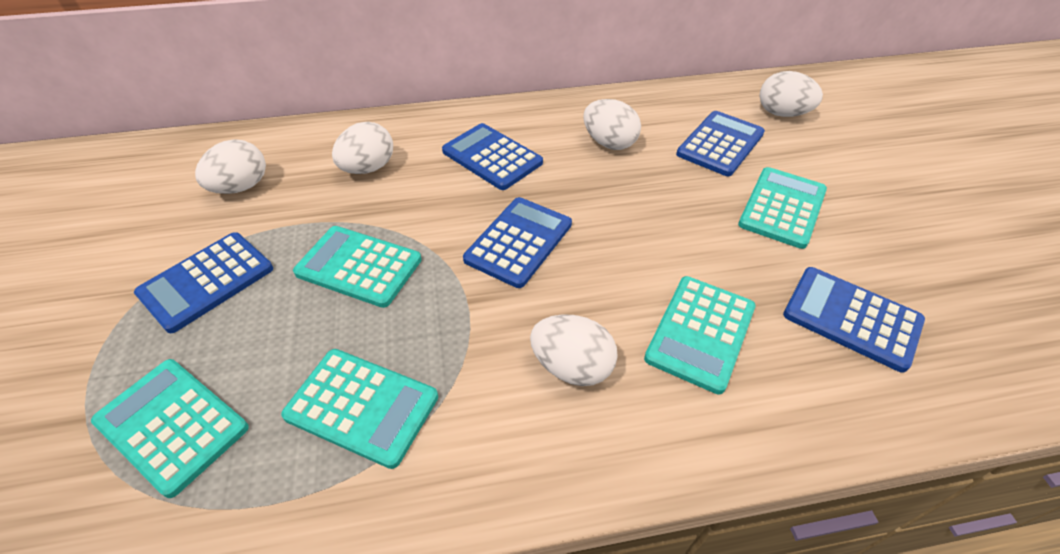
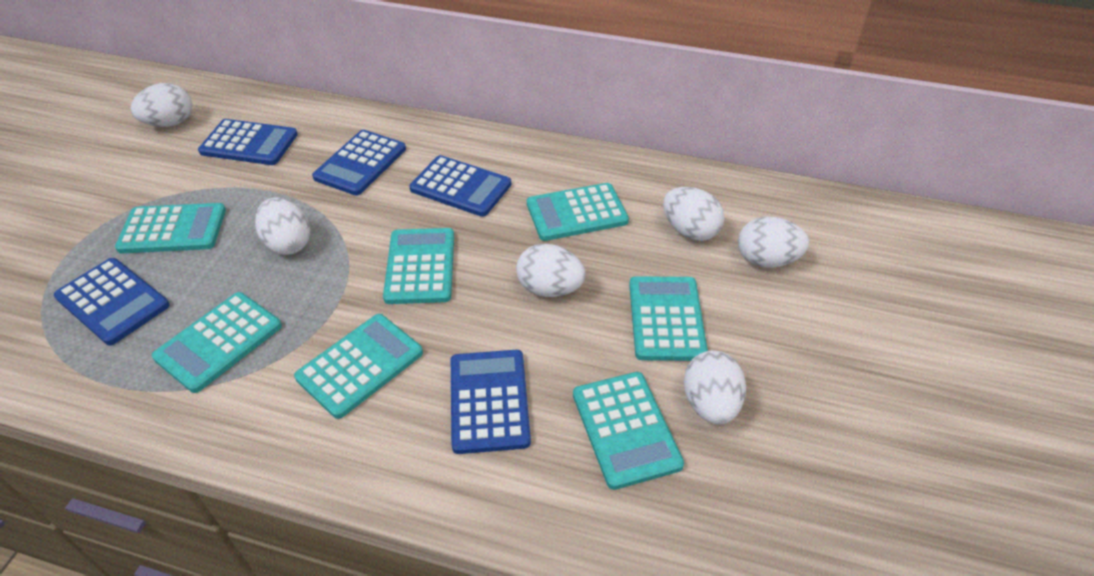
turquoise calculator: [91,359,249,498] [281,349,438,469] [293,226,422,308] [644,276,756,394] [738,167,827,249] = 5 -> [115,203,226,254] [152,292,282,393] [294,314,423,419] [383,228,454,304] [527,183,629,241] [573,372,684,490] [629,276,708,361] = 7
white egg: [195,139,266,194] [332,122,393,174] [530,314,618,386] [583,99,641,150] [759,71,823,117] = 5 -> [131,83,192,127] [255,197,310,255] [516,244,586,297] [663,187,725,241] [684,350,746,425] [738,217,809,268] = 6

